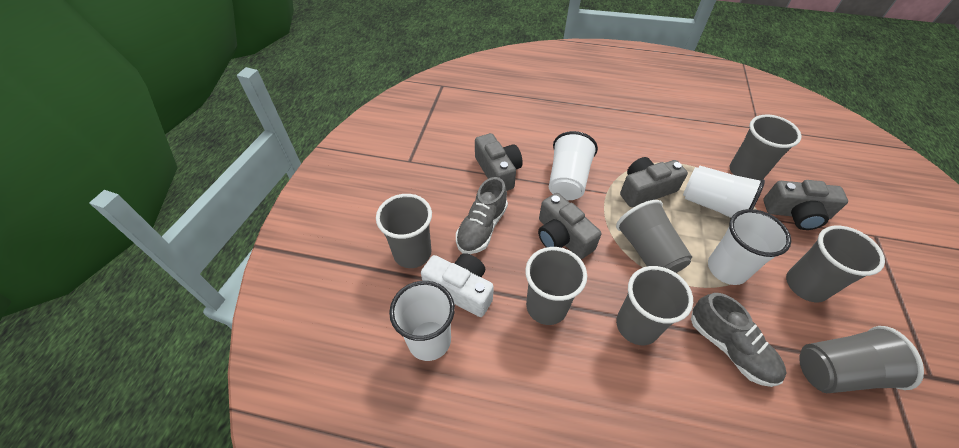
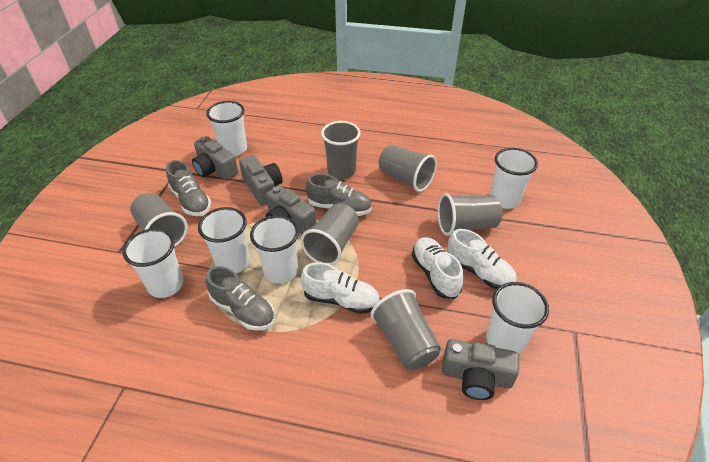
grey cup: [376,194,432,268] [525,247,587,325] [616,200,692,273] [616,266,693,345] [729,115,801,180] [786,225,885,302] [799,326,924,393] = 7 -> [130,193,188,247] [301,203,359,265] [321,121,361,179] [370,289,441,370] [379,144,437,192] [438,193,503,236] = 6
grey shoe: [456,177,508,254] [691,293,786,387] = 2 -> [166,160,211,216] [206,266,275,331] [306,174,372,216] = 3
white camera: [421,253,494,317] = 1 -> none = 0
white cup: [389,281,455,361] [549,131,598,200] [683,166,765,218] [708,209,791,285] = 4 -> [122,228,184,298] [198,207,250,274] [206,101,247,156] [250,215,299,284] [486,282,549,354] [490,148,538,209] = 6
white shoe: none = 0 -> [301,262,380,314] [412,237,464,299] [447,229,517,289] = 3

